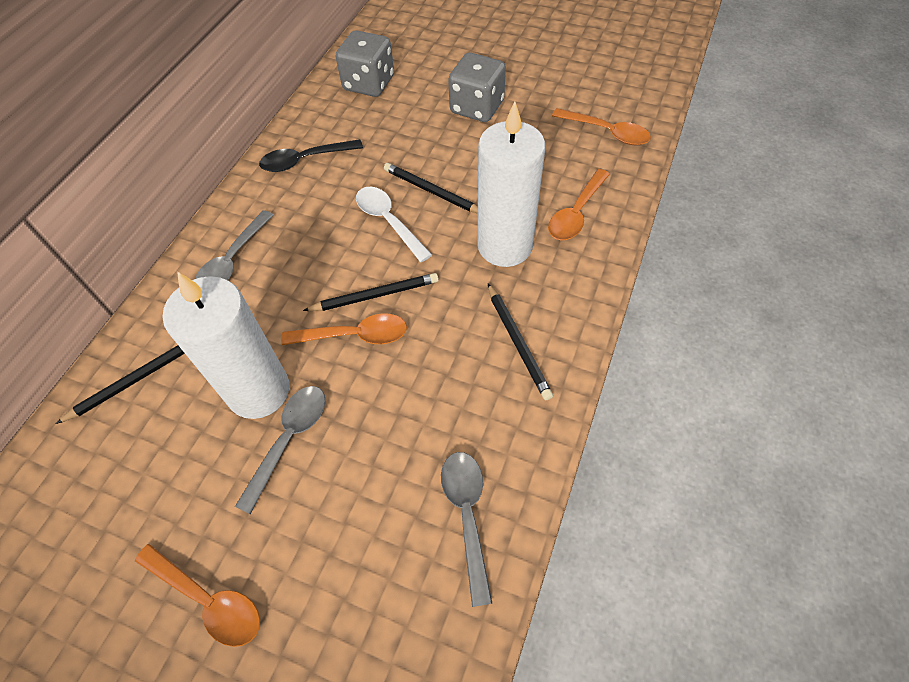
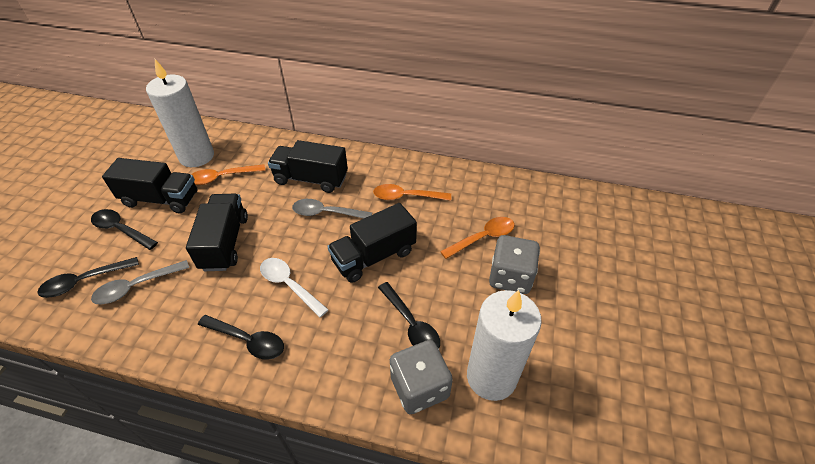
black pencil: [56,345,185,424] [303,273,439,311] [384,163,478,213] [488,284,553,400] = 4 -> none = 0
black spoon: [259,139,363,172] = 1 -> [37,257,139,298] [91,209,158,250] [198,315,284,360] [378,282,440,349] = 4
black truck: none = 0 -> [102,158,198,213] [186,194,248,271] [268,140,348,193] [327,203,417,283] = 4
grey spoon: [195,210,274,280] [235,386,325,514] [441,452,492,607] = 3 -> [91,260,189,304] [292,199,372,219] = 2
orange spoon: [135,544,260,647] [281,313,407,345] [548,169,610,240] [552,108,651,145] = 4 -> [191,164,265,185] [373,184,451,201] [440,217,515,259] = 3

